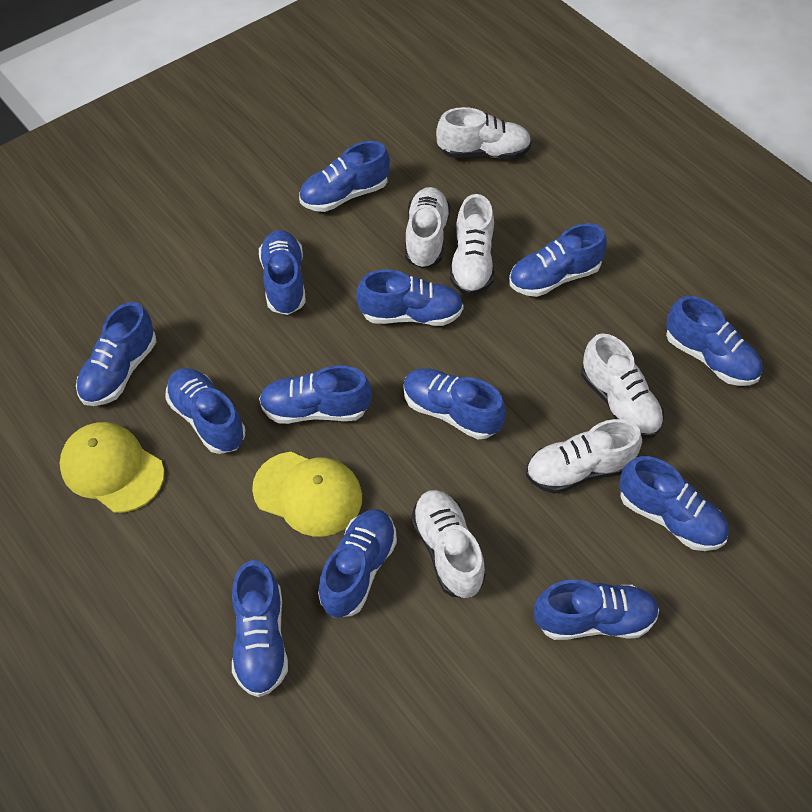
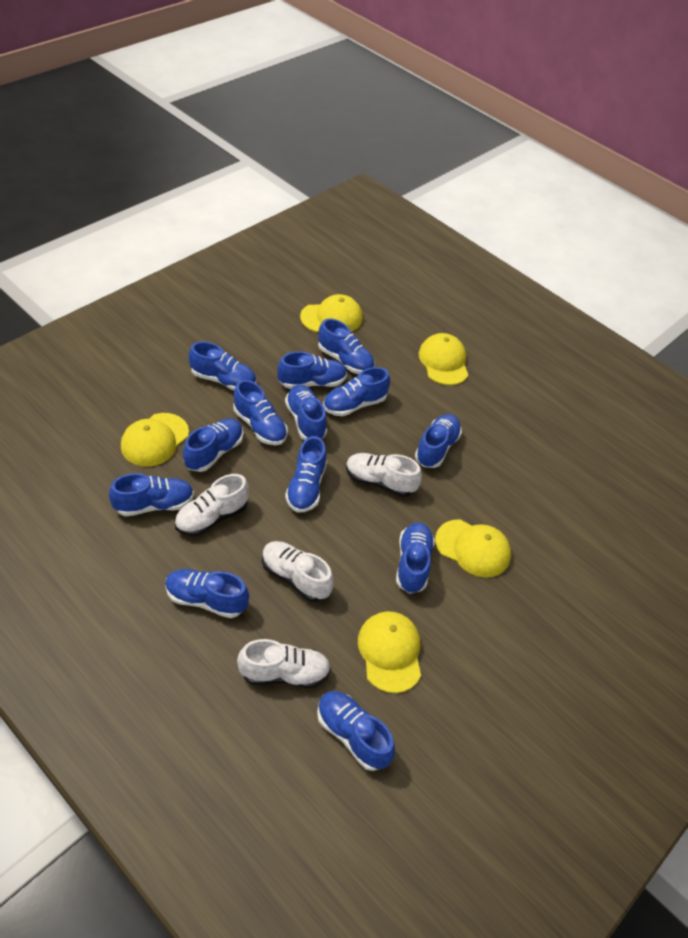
white shoe: [405,187,451,269] [411,490,486,598] [436,107,532,159] [450,194,494,296] [526,419,642,494] [581,334,664,439] = 6 -> [174,474,249,536] [237,639,331,688] [262,541,333,602] [346,453,422,497] = 4
yellow cap: [59,422,164,513] [252,452,362,537] = 2 -> [121,413,189,467] [300,294,363,332] [358,611,421,693] [419,333,468,385] [435,519,511,578] = 5

